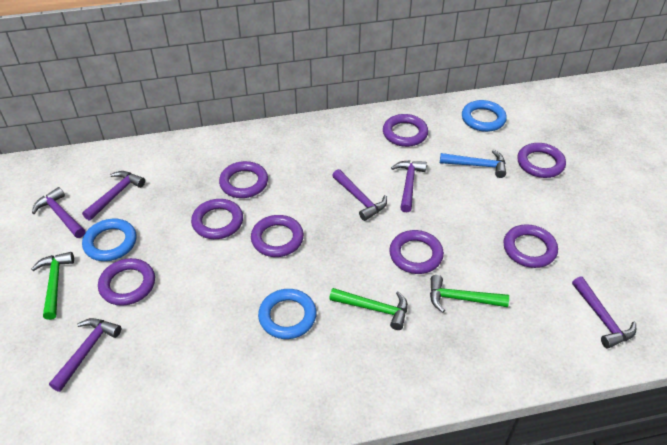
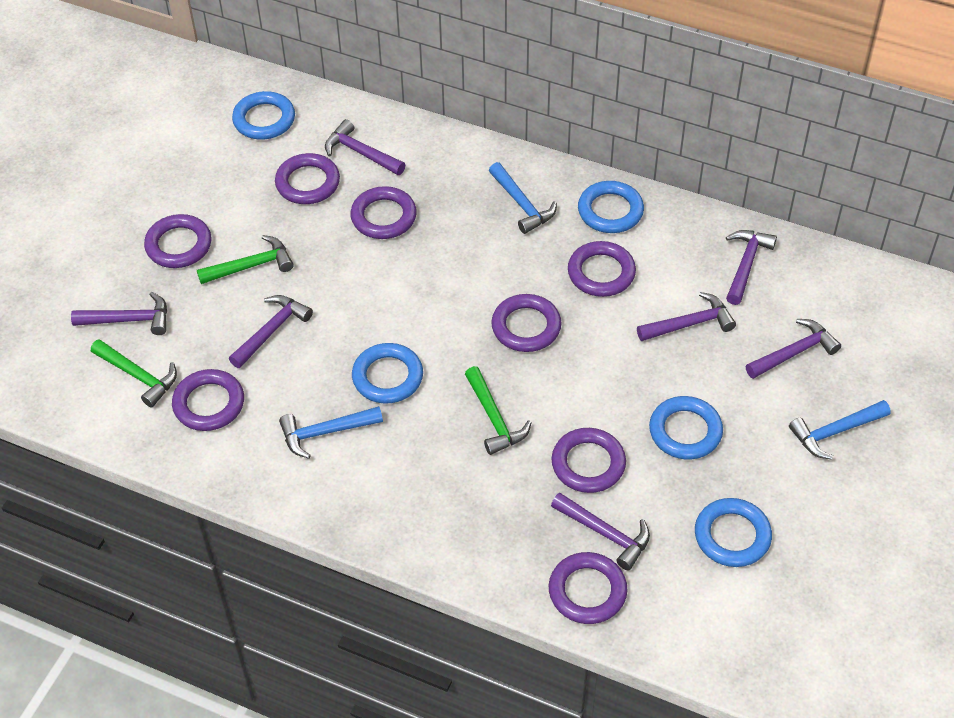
blue hammer: [440,150,506,178] = 1 -> [279,406,383,459] [489,162,557,234] [789,400,891,460] = 3
blue ring: [82,219,137,261] [258,289,317,339] [462,100,507,132] = 3 -> [232,91,295,140] [352,343,423,404] [578,181,644,233] [649,396,723,459] [695,498,772,567] = 5
purple hammer: [32,187,85,238] [49,318,121,392] [82,171,145,221] [332,169,387,221] [391,161,427,212] [572,276,636,348] = 6 -> [71,292,167,335] [229,295,313,368] [325,119,405,175] [551,493,650,570] [637,292,736,341] [726,230,777,305] [746,319,841,379] = 7

